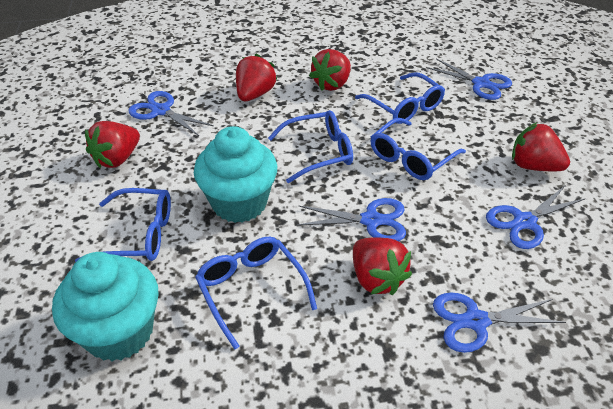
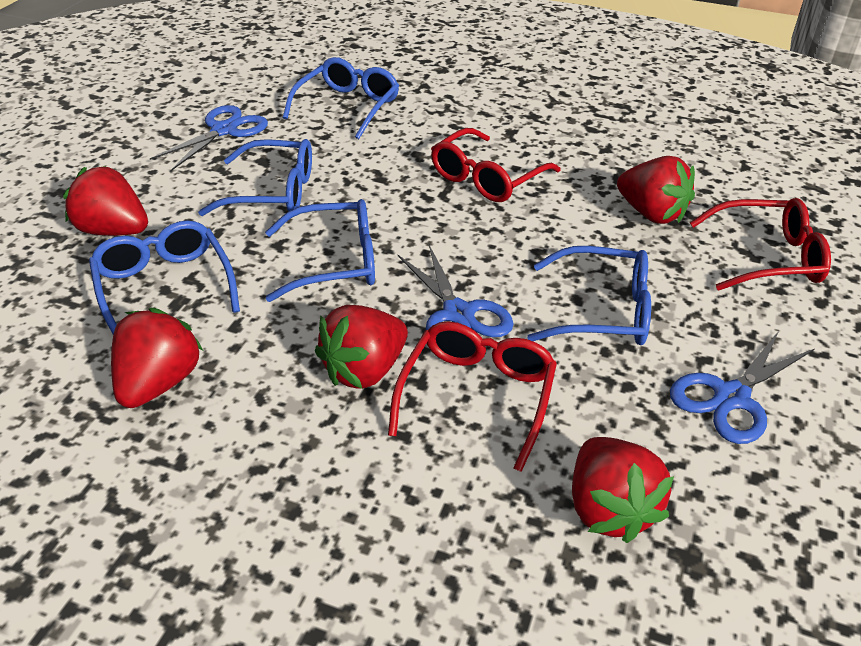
blue scissors: [128,91,214,136] [297,198,406,242] [426,58,512,100] [433,292,566,353] [486,186,585,249] = 5 -> [150,105,268,170] [398,245,514,337] [670,331,814,444] = 3
red glasses: none = 0 -> [388,321,557,472] [431,128,561,202] [690,198,831,291] = 3
turquoise cupcake: [52,252,159,361] [194,126,277,223] = 2 -> none = 0

